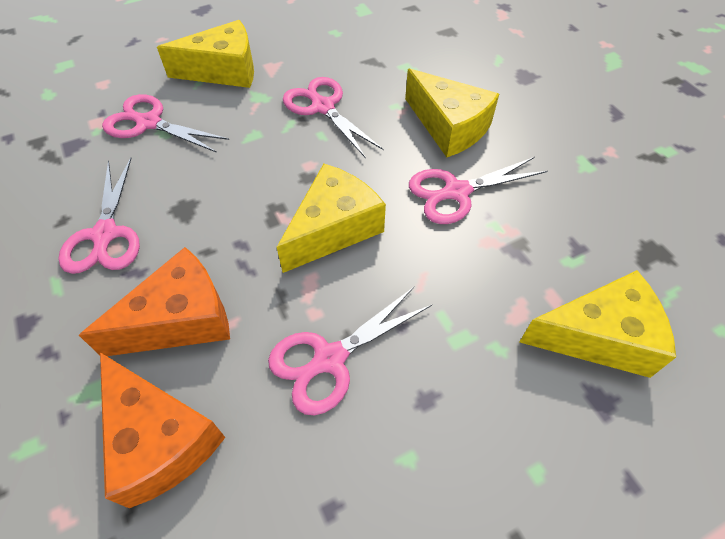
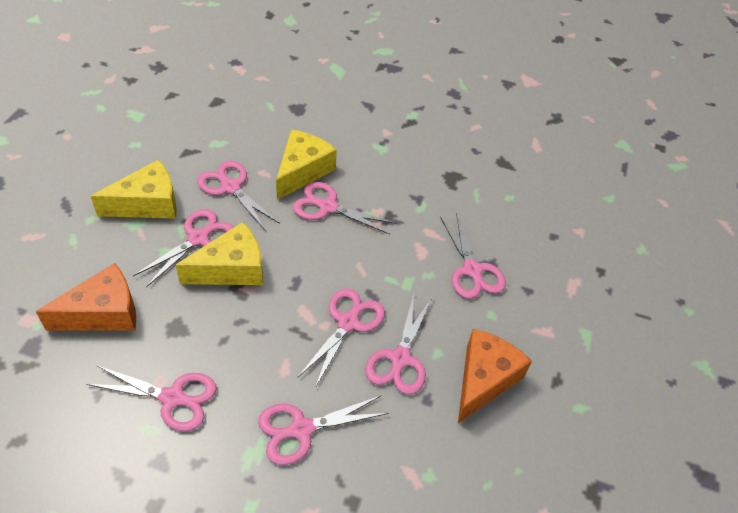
pink scissors: [58,158,140,274] [102,94,229,153] [268,287,432,415] [283,77,383,157] [409,157,548,224] = 5 -> [87,365,216,431] [133,209,234,287] [197,161,279,231] [258,395,389,465] [293,182,396,235] [297,288,385,388] [365,294,432,395] [440,213,506,299] = 8
yellow cheese: [157,20,254,88] [277,164,386,273] [405,68,499,157] [519,270,676,378] = 4 -> [91,160,177,219] [175,222,263,285] [276,129,337,200] = 3

